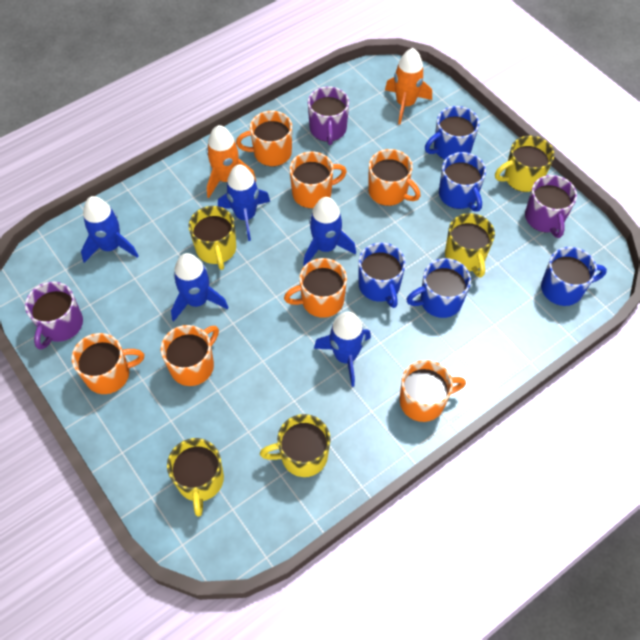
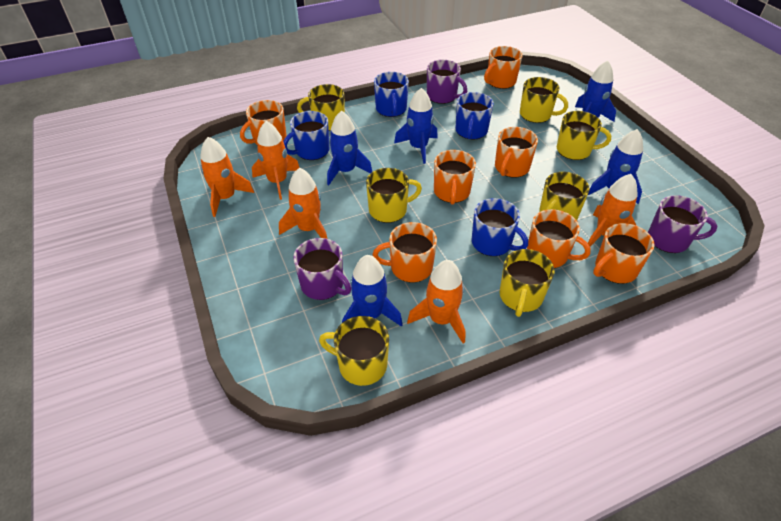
blue mug: [358,243,406,308] [406,258,471,318] [425,106,479,160] [439,152,486,212] [541,247,607,306] = 5 -> [283,111,329,160] [374,72,409,117] [455,92,494,140] [472,198,528,256] = 4
orange rocket: [206,125,256,198] [385,48,432,124] = 2 -> [200,137,254,217] [252,121,299,200] [279,168,328,239] [407,260,466,344] [588,174,638,246] = 5
yellow mug: [167,438,224,516] [189,206,236,270] [260,414,330,477] [445,213,495,278] [495,135,555,192] = 5 -> [297,84,345,131] [319,316,389,386] [366,168,422,223] [500,249,554,317] [520,77,568,123] [539,172,590,220] [557,111,611,160] = 7

